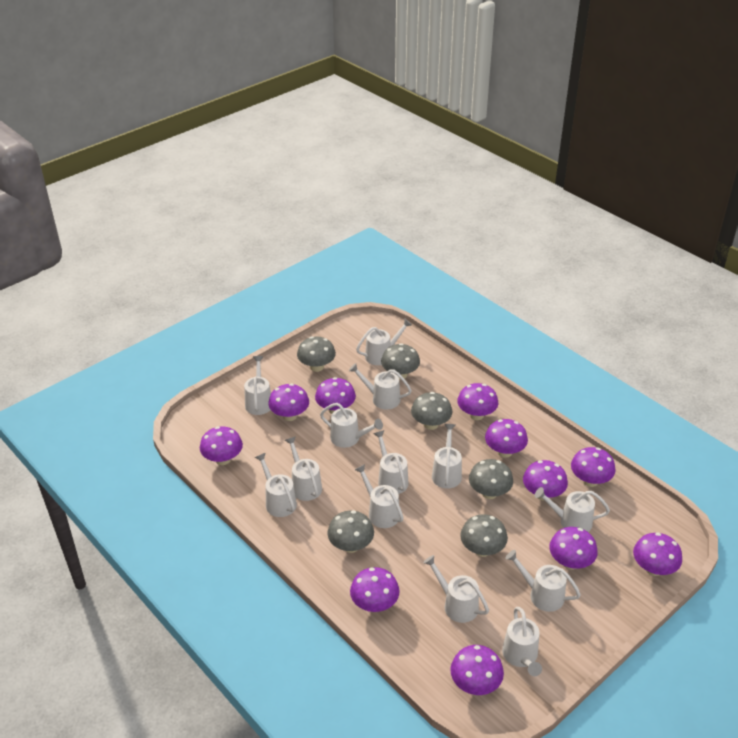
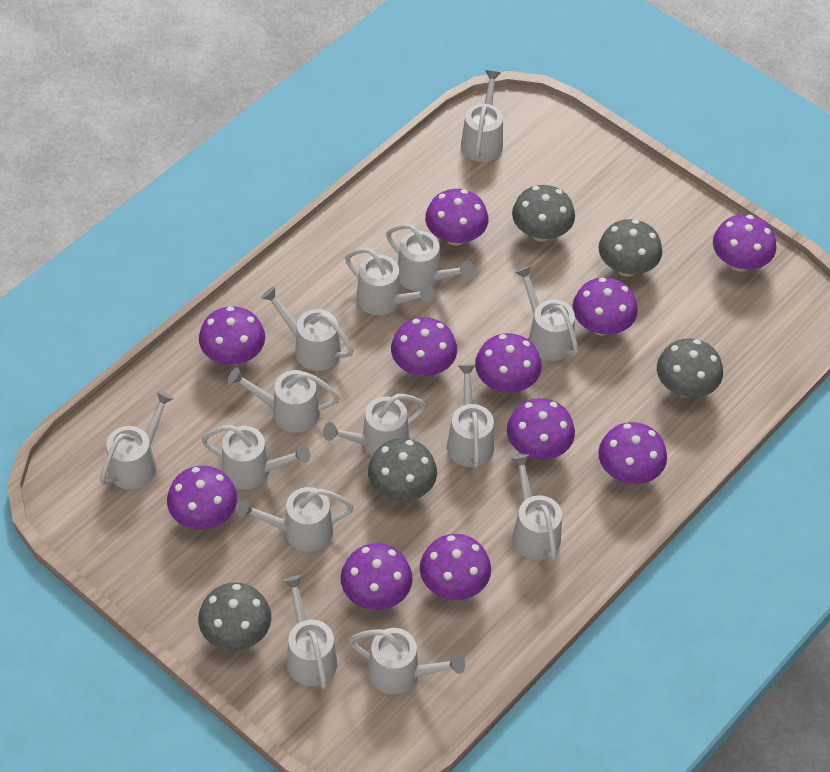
grey mushroom: [297,336,336,372] [327,510,374,553] [381,343,420,379] [411,392,452,430] [460,514,508,557] [469,459,513,499] = 6 -> [198,582,271,651] [368,438,437,501] [512,185,575,242] [599,219,662,276] [657,338,723,398] = 5
white watering can: [244,356,271,415] [255,453,297,517] [285,436,322,501] [320,403,383,448] [349,363,412,409] [355,464,404,528] [356,319,412,365] [373,430,409,494] [423,555,489,623] [432,424,462,488] [502,607,542,676] [506,550,581,612] [535,487,610,532] = 13 -> [100,391,174,490] [201,425,310,489] [228,367,339,433] [237,487,354,552] [261,287,354,371] [283,575,337,690] [323,394,426,456] [345,248,434,315] [348,628,465,694] [386,224,474,291] [447,364,494,468] [461,70,503,162] [511,454,562,561] [515,265,578,361] = 14

